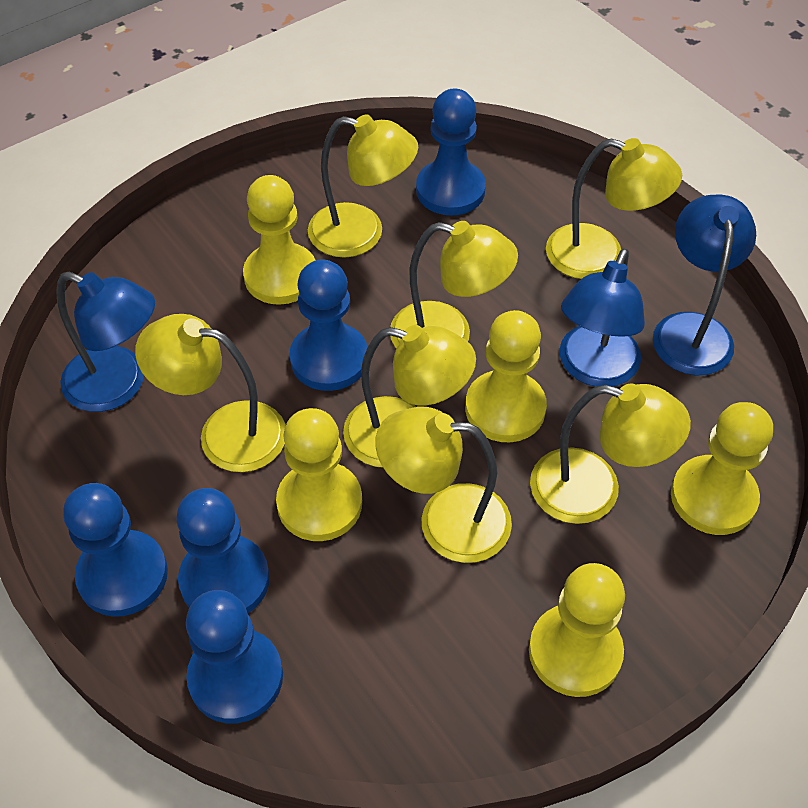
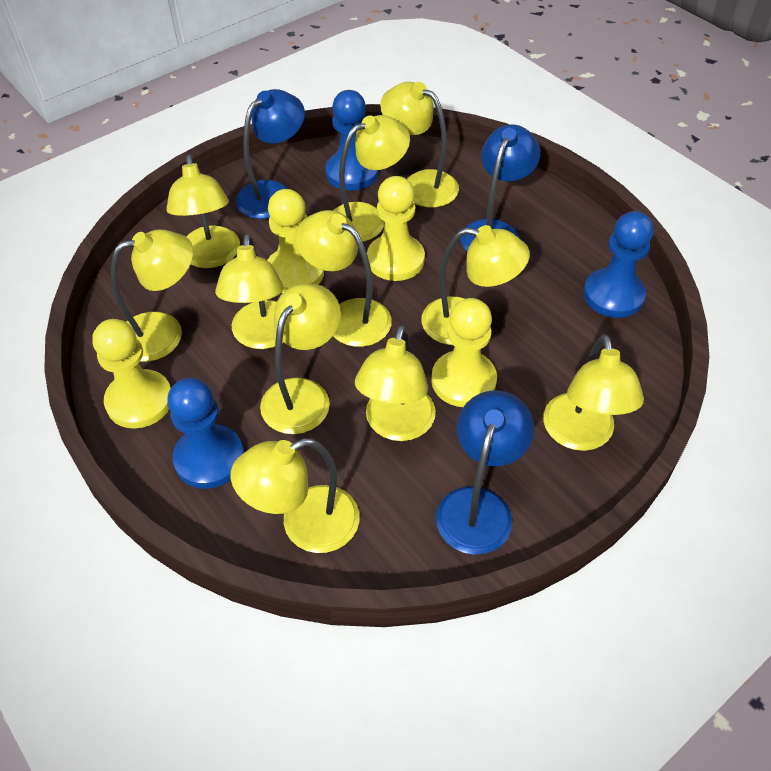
blue pawn: [63,483,168,617] [176,488,270,614] [186,590,283,724] [290,259,367,391] [416,88,486,216] = 5 -> [167,378,244,489] [325,90,378,191] [583,211,654,318] = 3
yellow lamp: [135,314,286,472] [308,114,418,258] [343,325,476,467] [375,407,512,563] [390,221,518,349] [530,384,691,524] [546,138,682,279] = 7 -> [111,229,193,362] [166,155,240,268] [215,234,284,349] [231,438,360,553] [260,284,341,434] [296,210,392,347] [333,115,410,242] [355,325,436,441] [380,82,459,207] [421,225,530,345] [543,334,644,451] = 11
yellow pawn: [243,175,316,305] [276,408,362,541] [465,310,547,442] [529,563,625,697] [671,402,773,535] = 5 -> [92,319,171,429] [267,189,324,293] [367,176,425,281] [431,298,497,407] = 4

